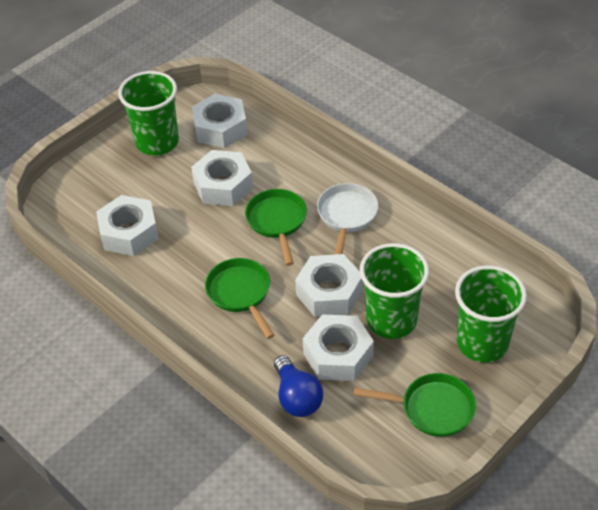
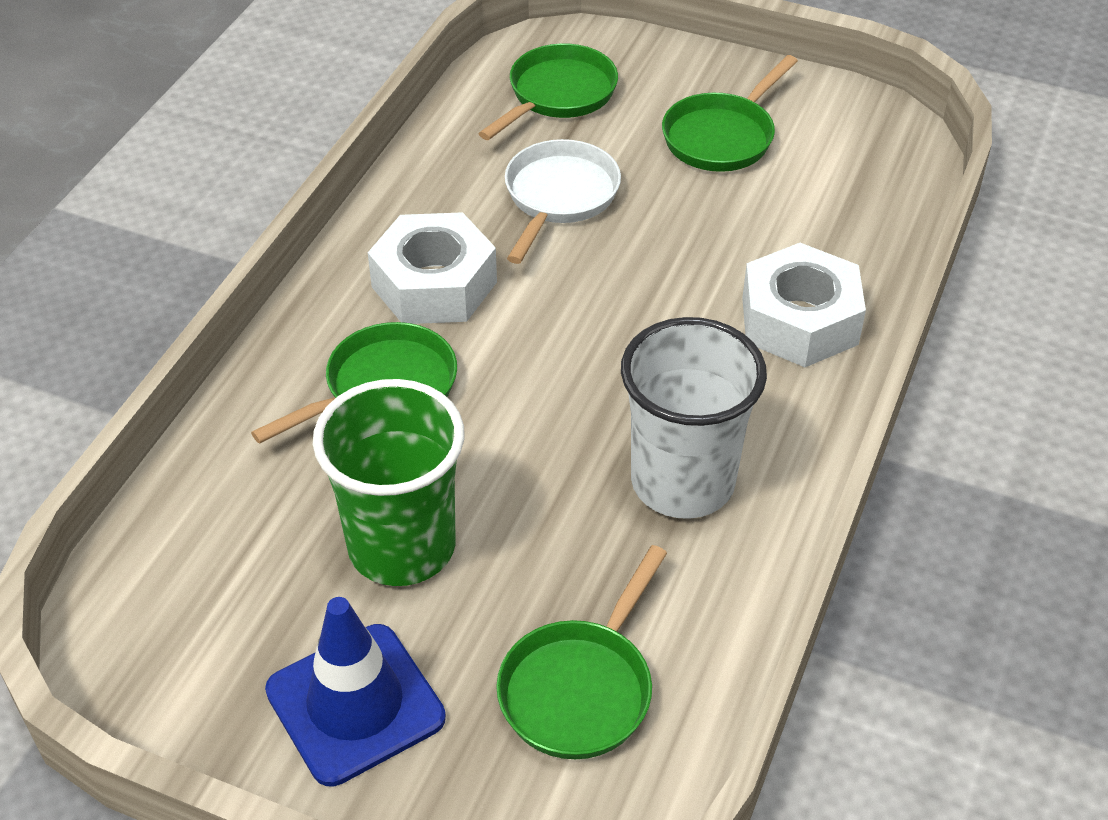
blue light bulb: [274,355,323,417] = 1 -> none = 0
blue traffic cone: none = 0 -> [265,597,446,786] = 1
green cup: [118,71,179,156] [360,243,429,339] [455,265,527,363] = 3 -> [313,379,464,586] = 1
green pan: [205,258,274,339] [245,189,307,266] [354,373,476,437] = 3 -> [251,322,457,444] [478,44,618,140] [496,545,667,759] [662,55,798,172] = 4
white cup: none = 0 -> [621,317,767,519] = 1
white nut: [96,195,159,256] [191,150,253,206] [192,94,248,148] [295,254,363,317] [303,314,374,381] = 5 -> [368,212,497,324] [742,243,866,367] = 2

